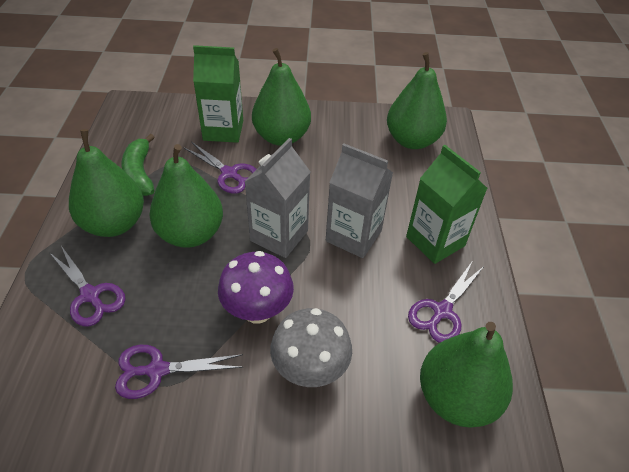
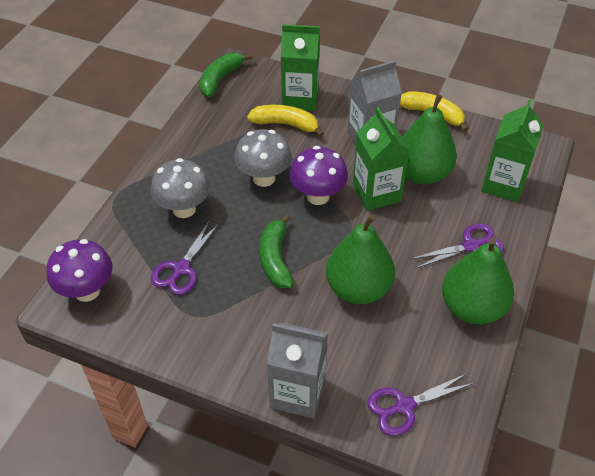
green banana: [121,134,155,196] = 1 -> [200,53,252,97] [260,214,294,288] = 2
green carton: [193,45,243,143] [406,145,487,264] = 2 -> [281,24,320,111] [353,107,410,211] [481,99,544,202] = 3
green pear: [69,129,144,237] [149,144,223,248] [252,48,311,146] [387,52,447,149] [420,322,513,428] = 5 -> [326,214,395,304] [402,94,457,185] [442,238,514,324] = 3
grey mushroom: [270,308,352,387] = 1 -> [151,158,210,218] [234,129,292,187] = 2
purple mushroom: [218,251,294,324] = 1 -> [47,239,113,302] [290,146,348,205] = 2
purple scissors: [49,246,126,327] [115,345,243,399] [184,142,257,194] [408,262,484,343] = 4 -> [151,220,219,295] [367,373,474,436] [411,223,504,269] = 3
yellow banana: none = 0 -> [247,105,324,137] [400,91,468,132] = 2

